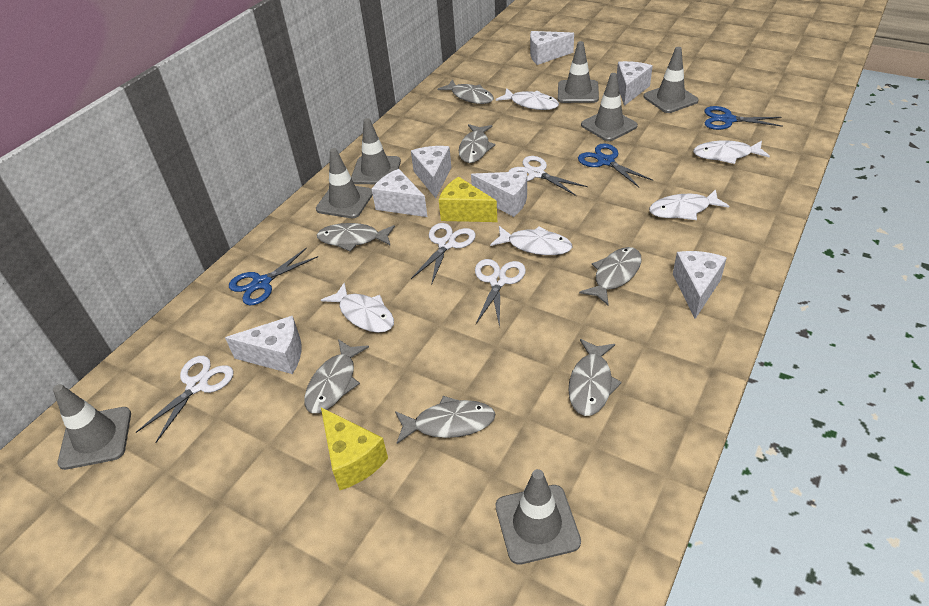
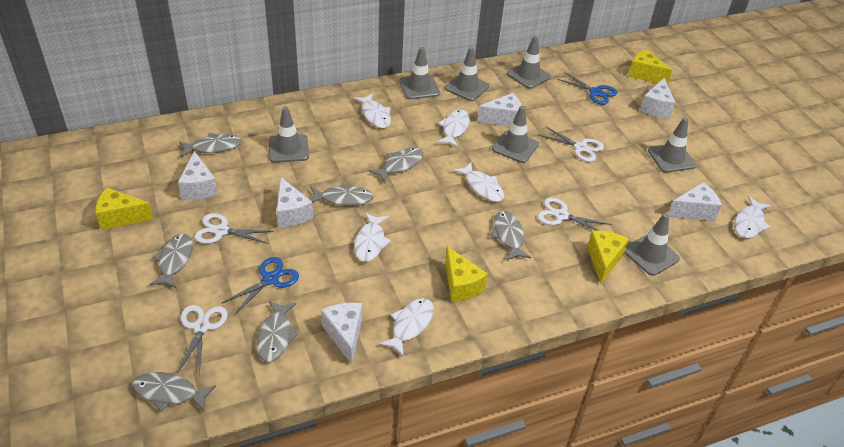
blue scissors: [229,247,318,306] [578,143,653,187] [704,106,783,130] = 3 -> [221,257,299,315] [557,72,617,105] = 2
white cheese: [225,316,301,374] [372,169,427,217] [411,146,451,198] [471,171,527,217] [530,31,574,65] [617,61,653,106] [673,251,727,319] = 7 -> [178,151,218,200] [277,177,313,227] [321,303,362,365] [477,93,522,126] [640,78,675,118] [668,182,722,221] = 6
white fish: [321,283,394,333] [490,226,573,255] [496,88,559,110] [649,189,729,220] [693,140,770,164] = 5 -> [354,93,391,128] [354,213,391,262] [379,298,434,356] [437,109,470,148] [453,162,504,202] [734,196,772,238] = 6
yellow cheese: [321,407,388,490] [439,177,497,222] = 2 -> [95,188,153,230] [445,246,488,302] [587,230,629,284] [628,49,672,85] = 4

